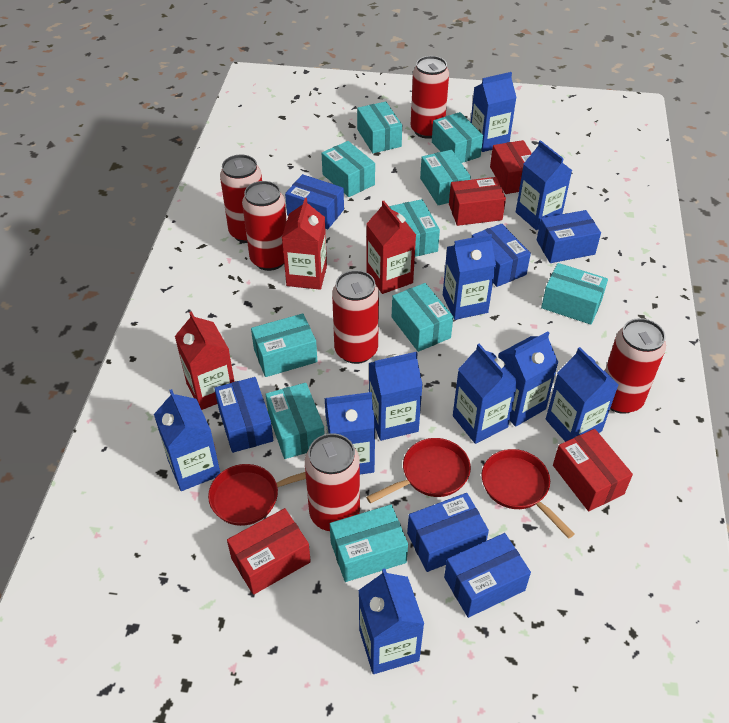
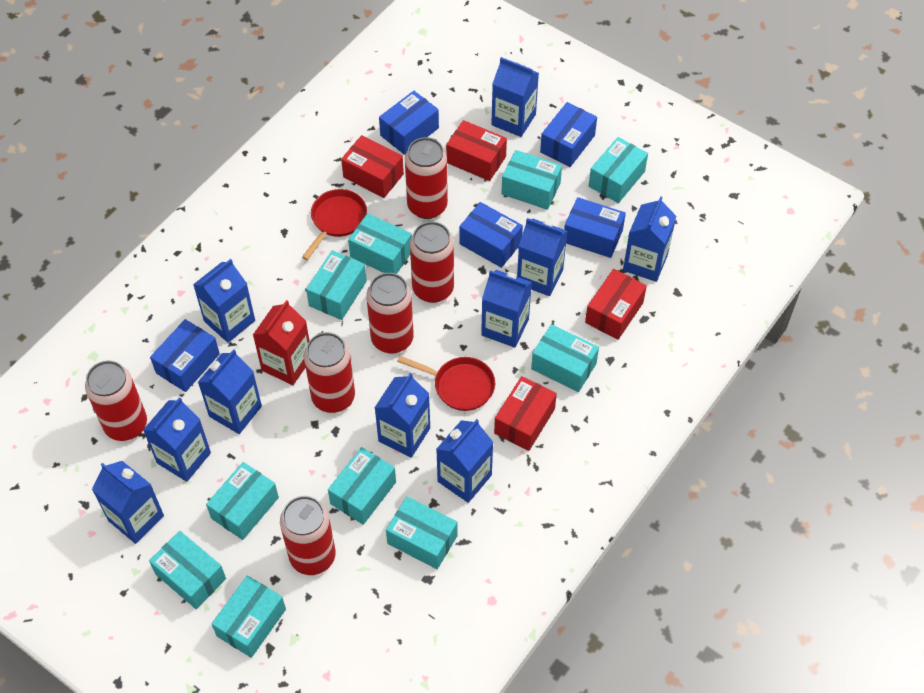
blue box: [214,377,273,453] [285,174,344,229] [407,493,489,572] [444,533,531,618] [472,224,531,287] [537,210,601,263] = 6 -> [150,319,220,392] [379,91,439,155] [459,202,523,268] [540,102,597,167] [564,197,626,258] = 5
red carton: [175,311,235,410] [282,198,327,290] [366,201,416,294] = 3 -> [253,300,309,385] = 1
red pan: [208,464,306,526] [366,438,471,503] [482,449,575,539] = 3 -> [302,189,367,260] [397,356,495,411] = 2

